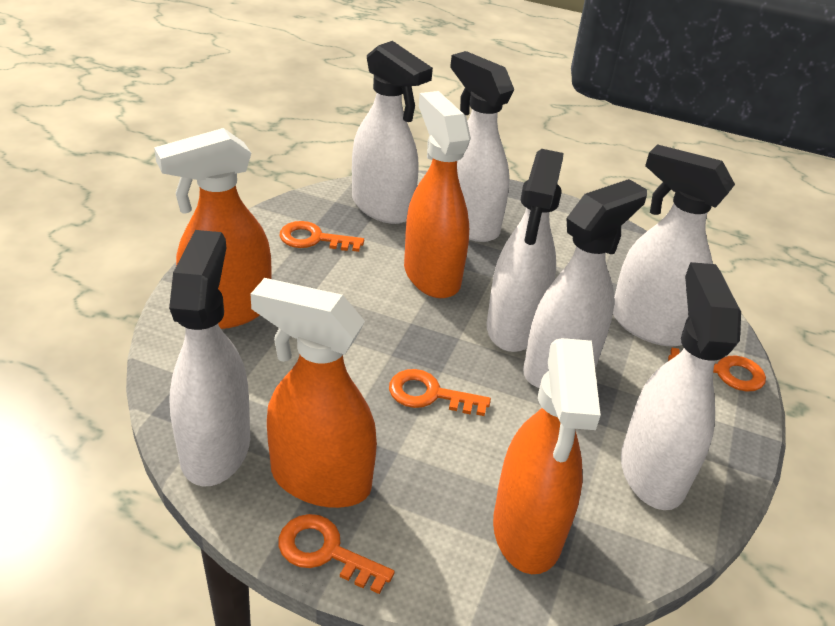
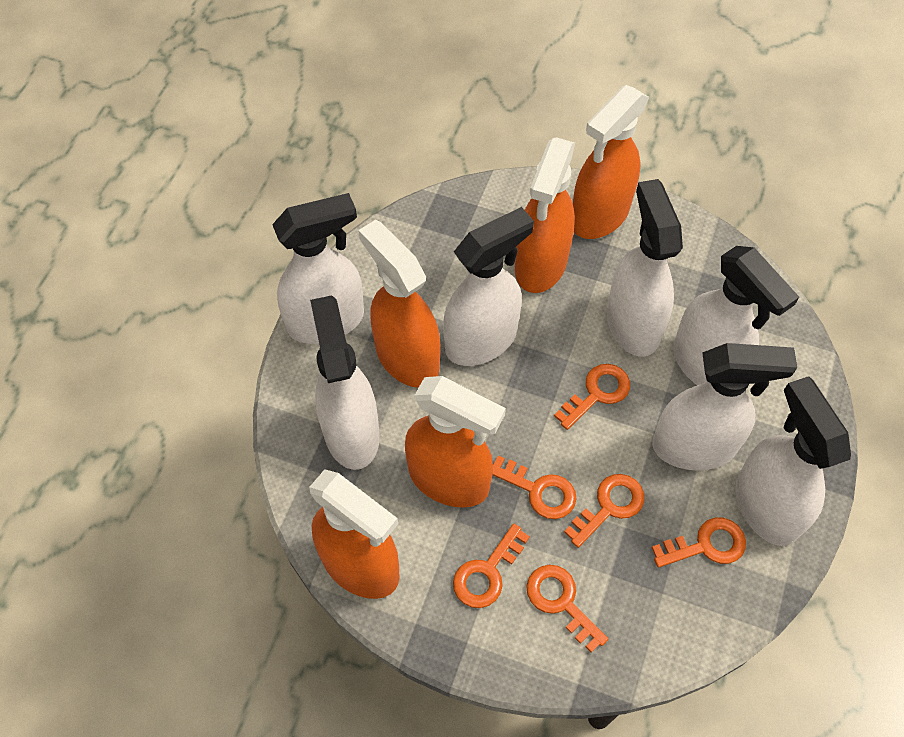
orange key: [278,514,395,594] [280,221,364,252] [389,369,491,416] [668,348,766,392] = 4 -> [453,524,530,608] [493,455,576,519] [526,565,608,653] [554,364,630,430] [564,474,644,548] [652,517,746,568] = 6
orange spray bottle: [154,128,272,329] [250,278,377,508] [404,91,471,298] [493,338,601,574] = 4 -> [309,469,400,599] [358,220,440,388] [405,376,506,508] [515,137,575,293] [573,85,649,239] = 5

